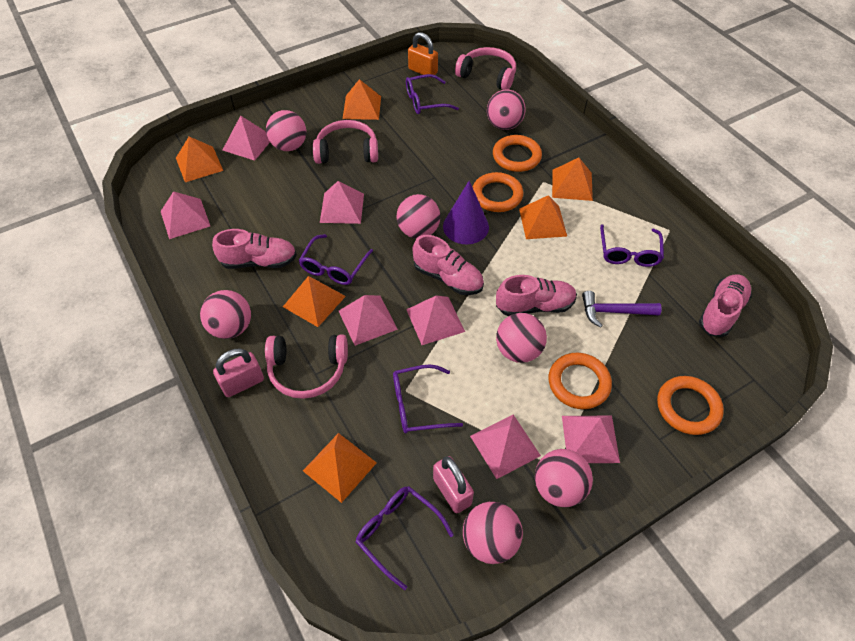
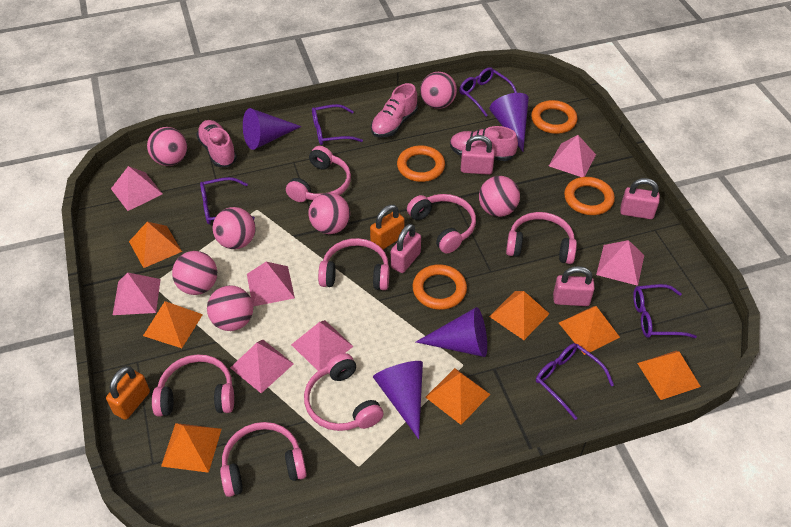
orange padlock: [408,32,438,78] = 1 -> [106,366,150,420] [370,205,405,249] = 2
orange pyramid: [176,137,223,182] [283,276,346,327] [303,433,377,503] [343,79,381,120] [519,195,567,239] [552,158,593,201] = 6 -> [129,222,182,268] [143,301,203,348] [161,423,222,473] [425,368,490,425] [489,291,549,340] [559,306,620,355] [637,350,701,400] = 7
pink headphones: [265,334,348,399] [313,120,378,164] [455,47,516,90] = 3 -> [152,355,234,416] [220,422,307,497] [286,146,351,202] [304,353,383,431] [318,238,389,290] [407,194,476,254] [506,212,577,264] = 7
pink padlock: [213,348,264,397] [433,456,474,513] = 2 -> [391,224,421,273] [461,135,495,175] [553,266,595,306] [620,178,660,219] = 4
pink shoe: [212,229,297,269] [412,235,484,295] [496,275,577,316] [699,274,752,337] = 4 -> [196,120,237,167] [371,83,418,137] [450,126,518,161] = 3
purple cone: [443,181,489,244] = 1 -> [243,108,302,150] [373,361,423,439] [416,307,487,357] [490,93,529,152] = 4
purple hammer: [582,291,662,328] = 1 -> none = 0

